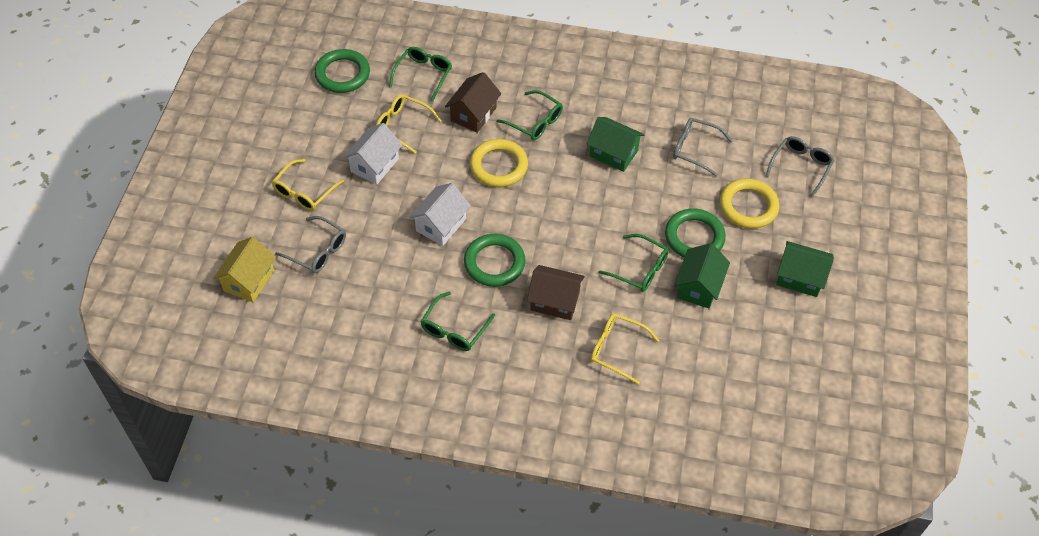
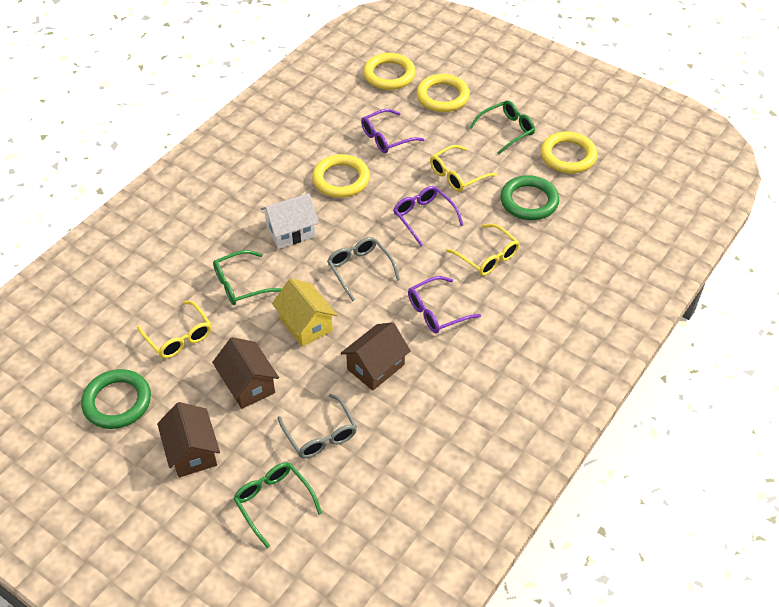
brown house: [445,72,501,133] [527,265,585,320] = 2 -> [157,402,220,478] [212,337,279,409] [341,322,411,391] = 3
green glasses: [389,47,452,102] [420,292,495,351] [496,90,563,140] [599,234,669,292] = 4 -> [213,250,282,305] [233,462,322,548] [469,100,535,154] = 3
green house: [587,117,645,172] [674,243,730,309] [776,241,834,297] = 3 -> none = 0
green ring: [314,49,370,93] [464,234,526,287] [665,208,726,258] = 3 -> [81,369,151,429] [500,175,559,220] = 2
grey glasses: [275,216,346,273] [673,118,733,177] [765,136,834,198] = 3 -> [277,394,357,458] [327,237,400,301] = 2
purple glasses: none = 0 -> [361,109,425,153] [394,186,464,247] [408,276,481,333] = 3
white house: [343,123,402,185] [409,183,471,246] = 2 -> [261,193,319,249] = 1
yellow ring: [470,139,528,187] [720,179,779,229] = 2 -> [312,154,370,198] [363,53,416,90] [416,74,470,112] [541,131,597,173] = 4

